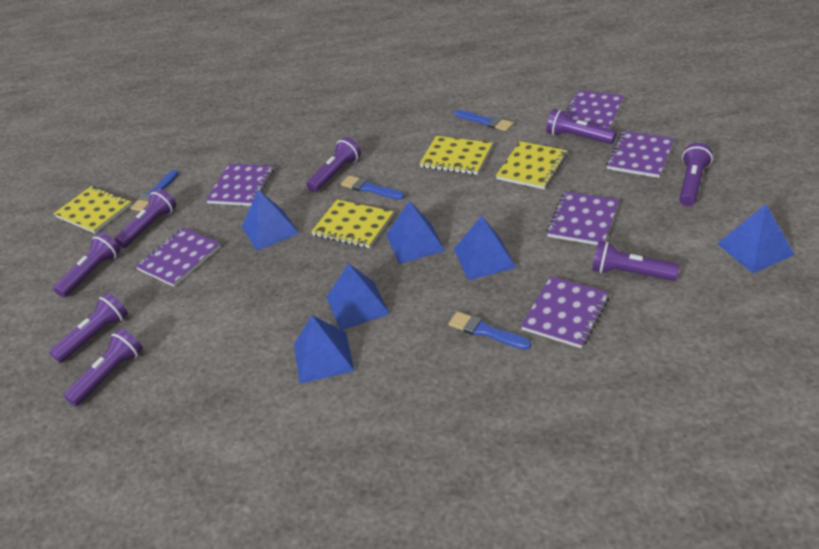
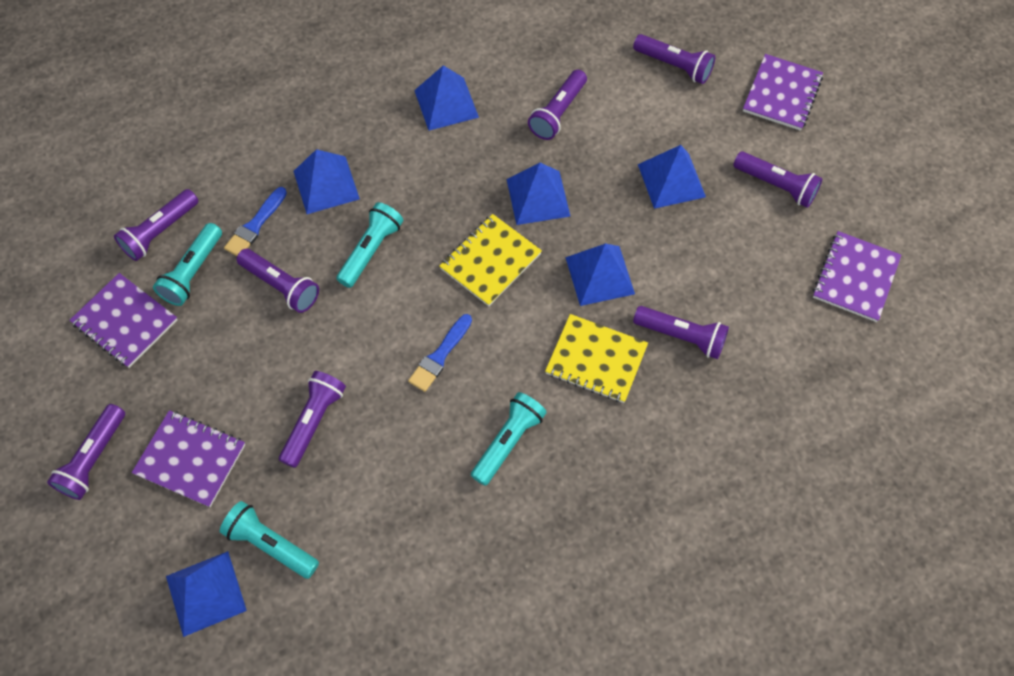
blue brush: [131,170,179,212] [341,175,404,200] [448,311,531,350] [455,110,514,132] = 4 -> [224,187,287,256] [408,314,472,392] = 2
purple notebook: [135,228,221,287] [206,164,274,206] [521,276,609,348] [546,192,619,245] [564,90,623,129] [606,131,674,178] = 6 -> [70,273,178,368] [132,410,245,507] [743,54,823,131] [813,231,901,322] = 4
turquoise flashlight: none = 0 -> [153,223,222,306] [220,501,319,579] [336,202,403,288] [471,392,547,486] = 4
yellow notebook: [54,186,132,233] [311,200,394,248] [419,136,493,175] [496,141,567,190] = 4 -> [439,214,542,306] [545,314,648,403] = 2

